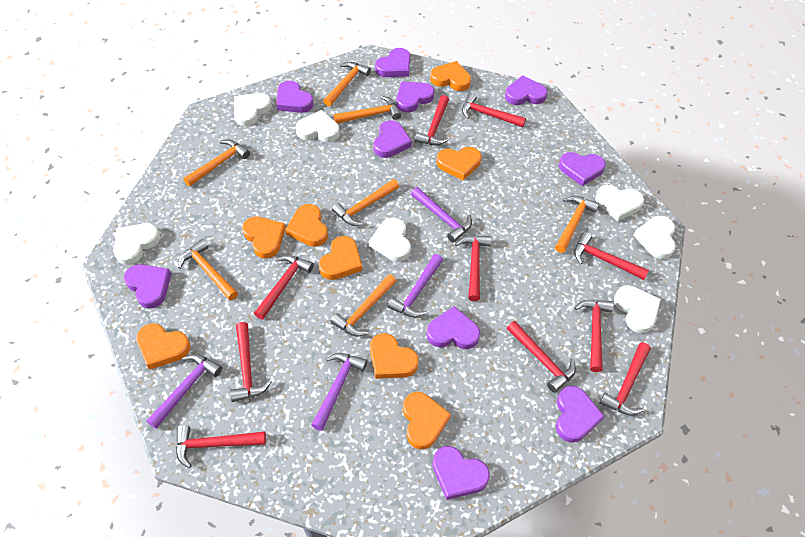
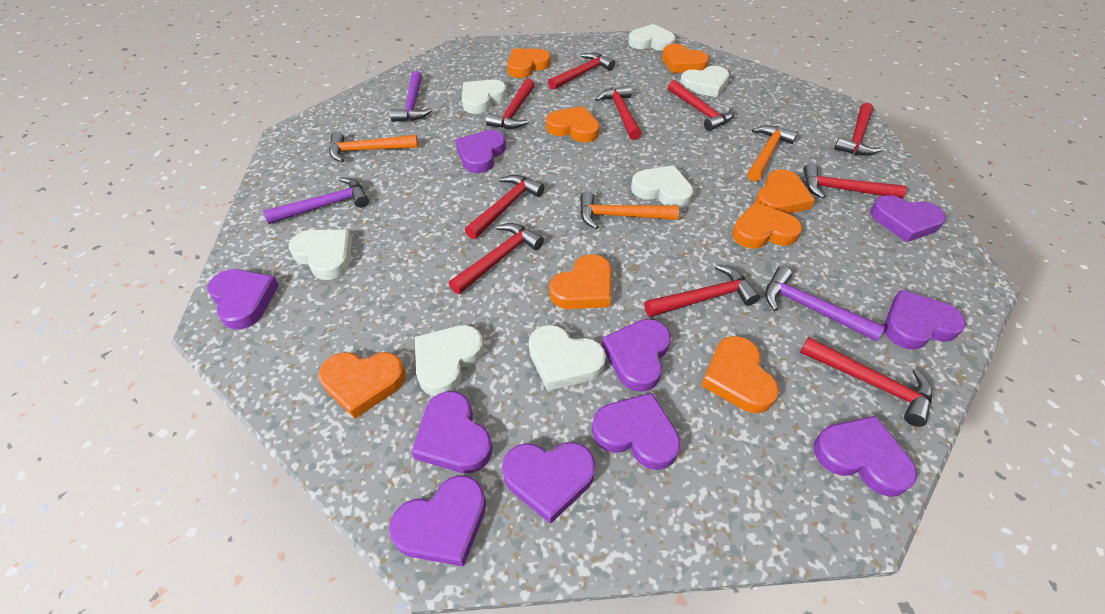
orange hammer: [178,239,238,300] [183,139,250,187] [323,62,371,106] [330,274,396,336] [332,179,399,226] [334,96,401,124] [555,196,599,253] = 7 -> [329,132,418,162] [580,191,679,229] [747,125,798,181] = 3
purple hammer: [146,354,222,429] [311,353,367,431] [387,254,443,318] [411,187,472,243] = 4 -> [263,177,369,224] [390,71,432,122] [765,266,885,341] = 3

